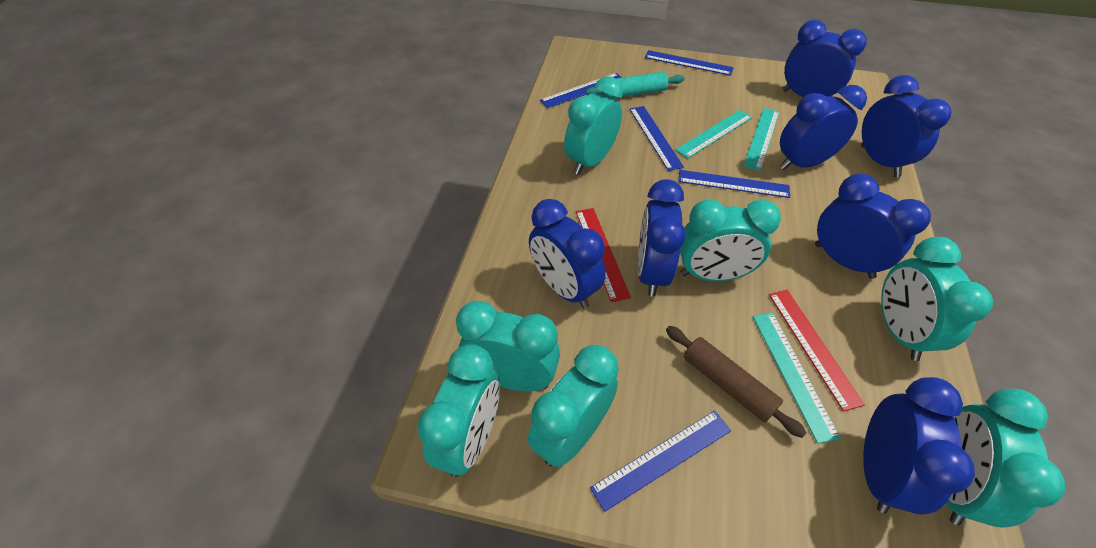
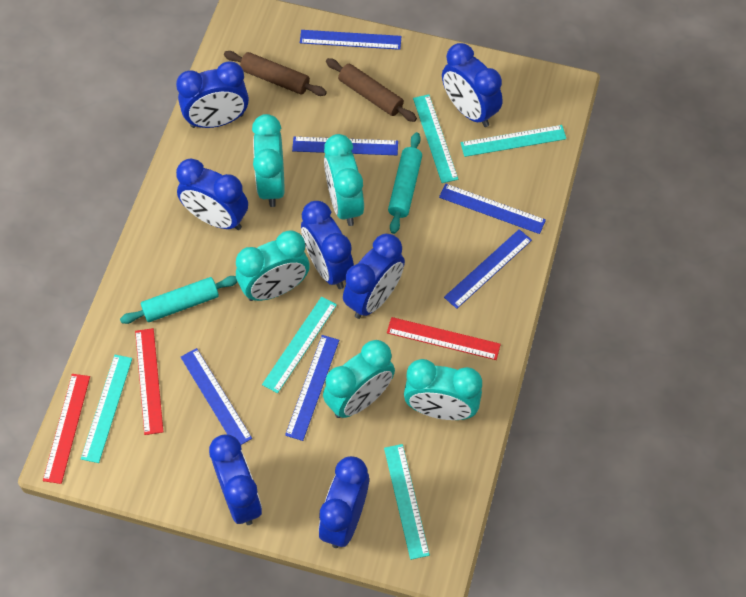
blue ruler: [540,73,622,108] [590,411,731,512] [630,106,684,171] [645,50,734,76] [678,170,790,198] = 5 -> [181,348,252,445] [285,335,339,441] [292,137,398,155] [300,30,402,50] [439,184,546,234] [444,229,532,309] = 6
brown rolling pin: [666,326,806,438] = 1 -> [224,51,327,96] [326,58,417,122] = 2
red ruler: [576,208,631,302] [769,290,864,412] = 2 -> [43,374,90,484] [135,328,163,435] [387,317,501,360] = 3
turquoise clock: [417,344,500,477] [456,301,560,391] [528,345,619,467] [564,76,623,175] [680,200,781,281] [881,237,993,361] [945,389,1065,528] = 7 -> [236,230,310,301] [252,114,285,207] [323,340,395,418] [324,134,364,226] [404,359,482,420] = 5
turquoise rolling pin: [585,72,685,98] = 1 -> [120,276,238,324] [388,132,422,234] = 2
turquoise ruler: [675,110,752,158] [743,108,779,171] [753,313,841,444] = 3 -> [81,355,132,463] [262,297,337,393] [384,444,430,560] [413,94,458,183] [461,125,566,157] = 5

